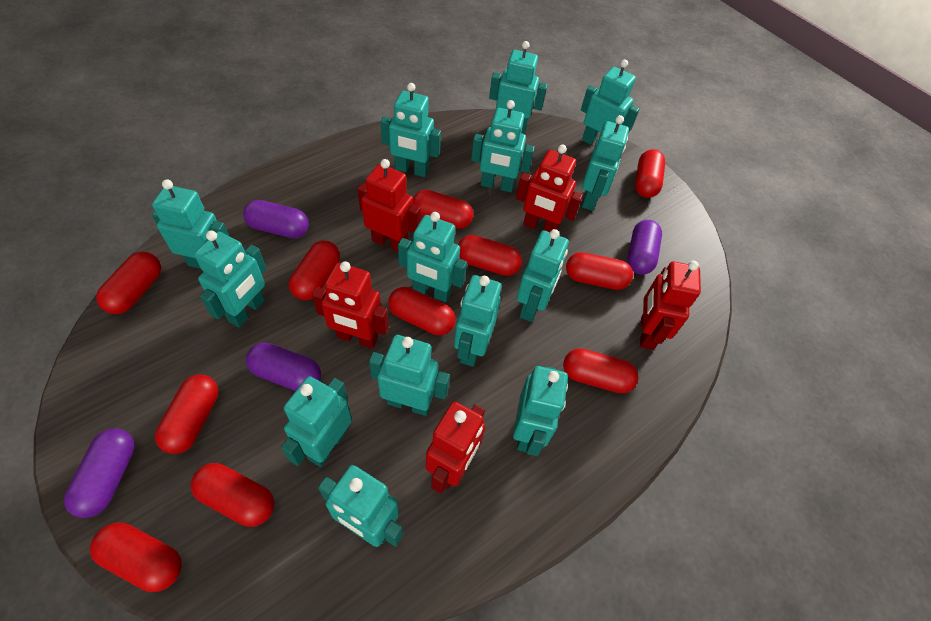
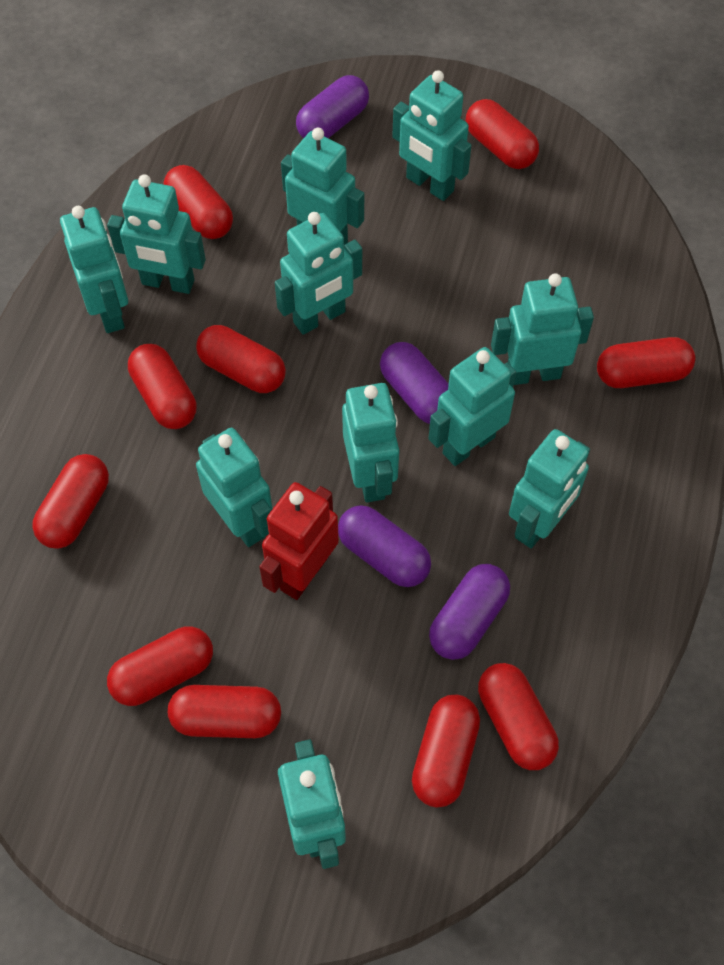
red capsule: [90,522,182,592] [96,252,161,314] [155,375,219,454] [191,463,274,527] [289,241,340,300] [388,287,455,336] [413,190,473,229] [458,235,522,276] [563,348,638,394] [566,252,633,290] [635,149,665,198] = 11 -> [32,454,109,549] [107,626,213,706] [128,344,196,429] [163,165,233,239] [168,685,281,738] [196,325,286,393] [412,695,480,807] [466,99,539,169] [478,663,559,770] [597,337,695,388] = 10
red robot: [312,261,389,349] [358,159,421,252] [425,401,485,494] [516,145,583,232] [640,261,701,350] = 5 -> [259,482,339,600] = 1
turquoise robot: [152,179,229,269] [194,230,267,327] [281,376,352,467] [318,465,403,547] [369,335,450,416] [381,83,441,177] [398,212,467,302] [454,275,501,367] [471,100,535,192] [489,41,547,134] [513,366,568,456] [516,229,569,322] [581,60,640,145] [582,115,629,211] = 14 -> [60,206,128,333] [107,174,206,294] [196,428,272,547] [275,212,362,335] [278,740,346,869] [281,128,364,245] [342,383,399,503] [392,70,472,201] [428,347,516,466] [491,273,594,385] [509,429,590,548] = 11

